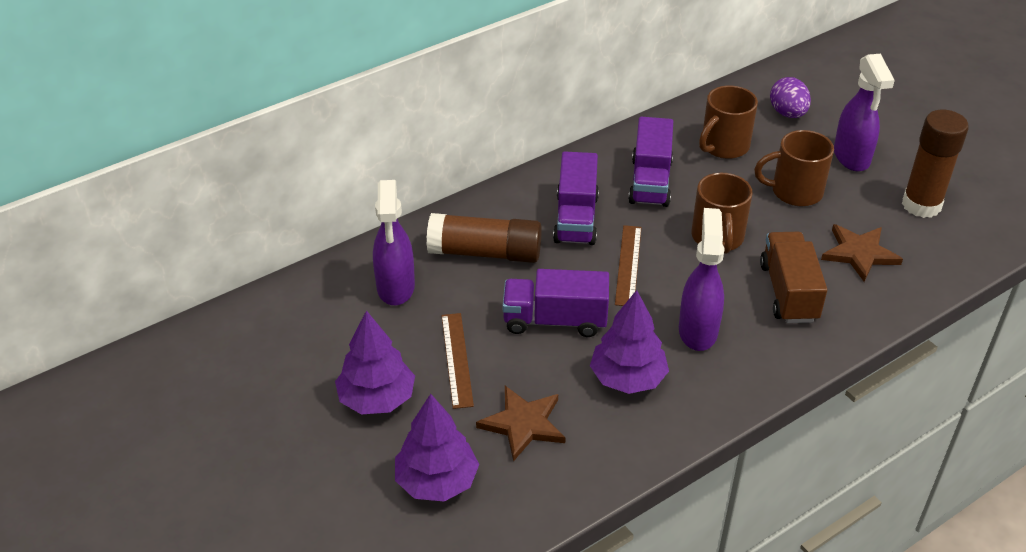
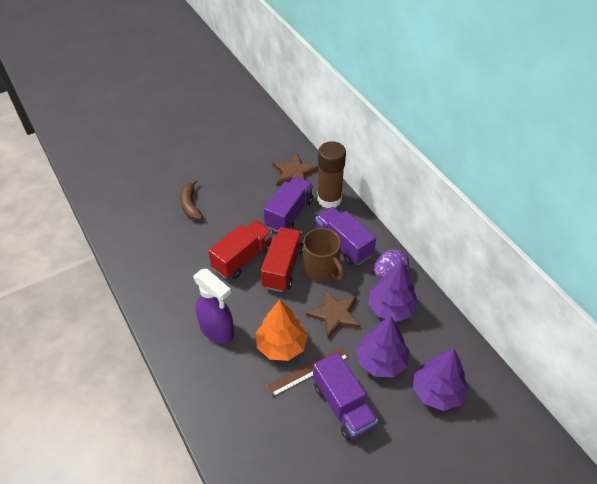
brown banana: none = 0 -> [180,179,203,220] = 1
brown glue stick: [426,213,542,263] [902,110,969,218] = 2 -> [317,141,346,208] = 1
brown mug: [691,173,753,254] [699,86,758,159] [754,130,834,206] = 3 -> [303,228,345,281] = 1
brown ruler: [441,313,474,409] [615,225,642,306] = 2 -> [267,346,349,397] = 1
brown truck: [760,232,827,323] = 1 -> none = 0
orange tree: none = 0 -> [256,300,308,361] = 1
purple spray bottle: [373,180,415,305] [679,208,725,351] [834,54,895,171] = 3 -> [194,268,234,344] = 1
red truck: none = 0 -> [208,220,273,279] [261,227,303,292] = 2

